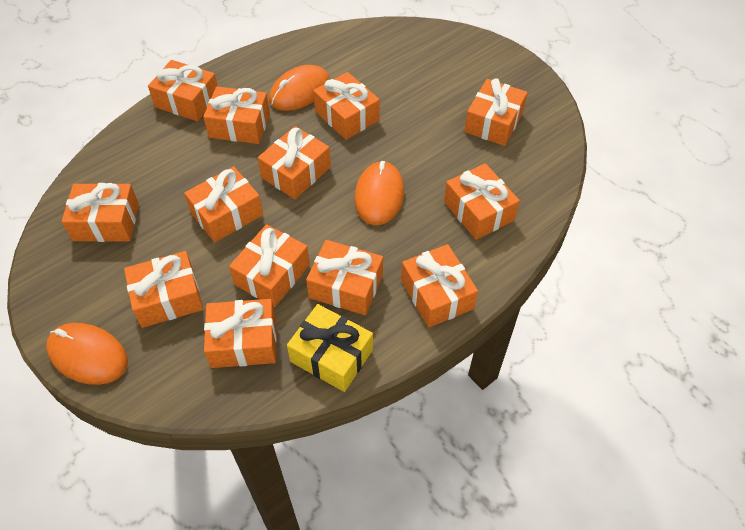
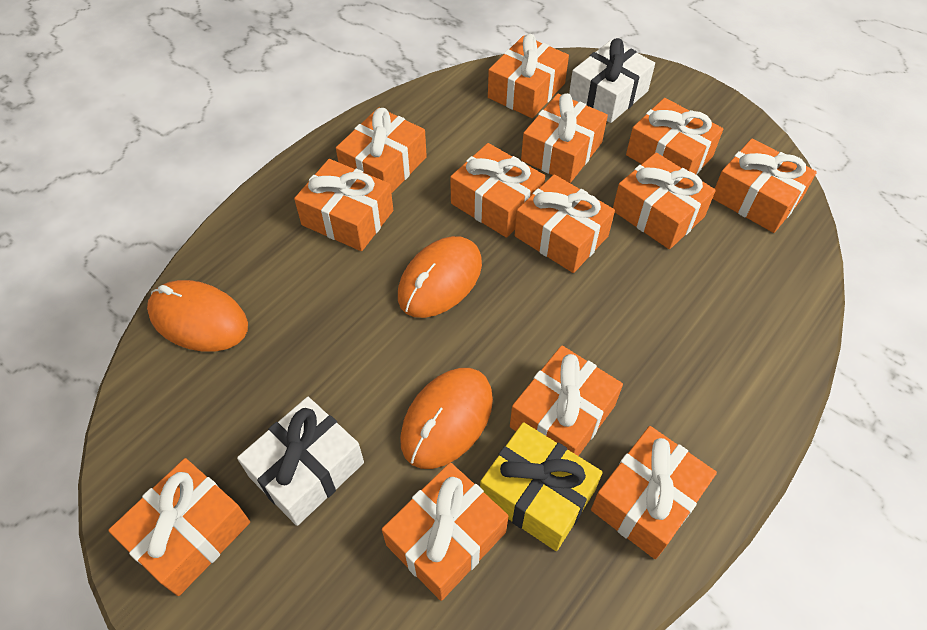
white gift: none = 0 -> [237,397,364,526] [569,38,655,123] = 2

